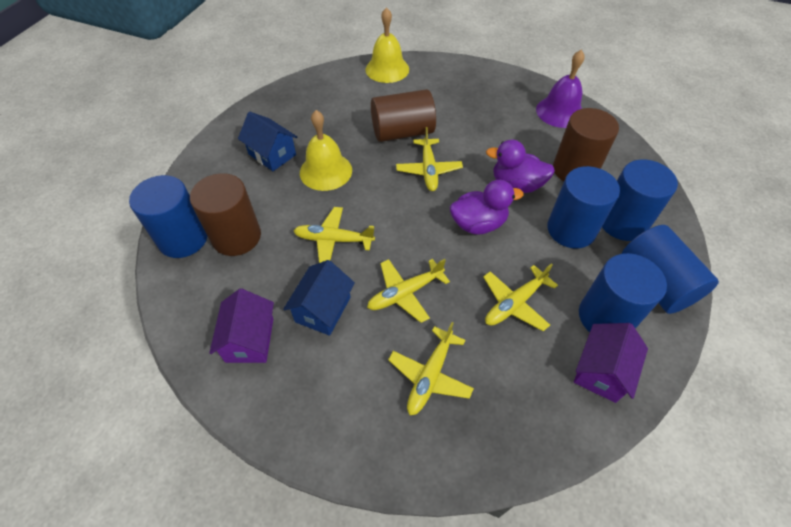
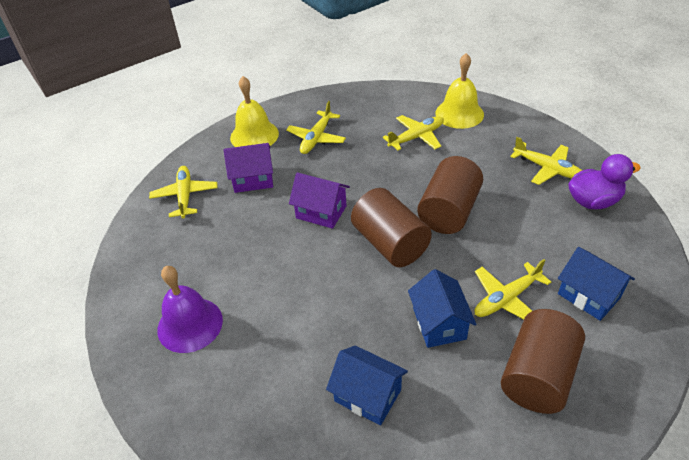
blue cylinder: [129,175,207,258] [547,166,620,248] [579,253,667,332] [602,159,678,241] [622,225,719,314] = 5 -> none = 0
blue house: [238,112,297,171] [283,260,355,336] = 2 -> [326,346,408,426] [408,269,477,348] [558,247,635,321] = 3
purple duck: [450,180,524,235] [486,139,555,193] = 2 -> [569,154,641,209] = 1

